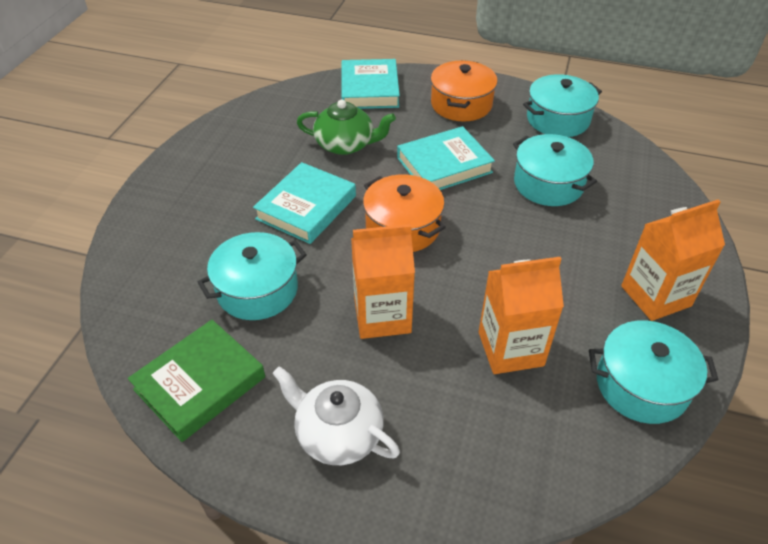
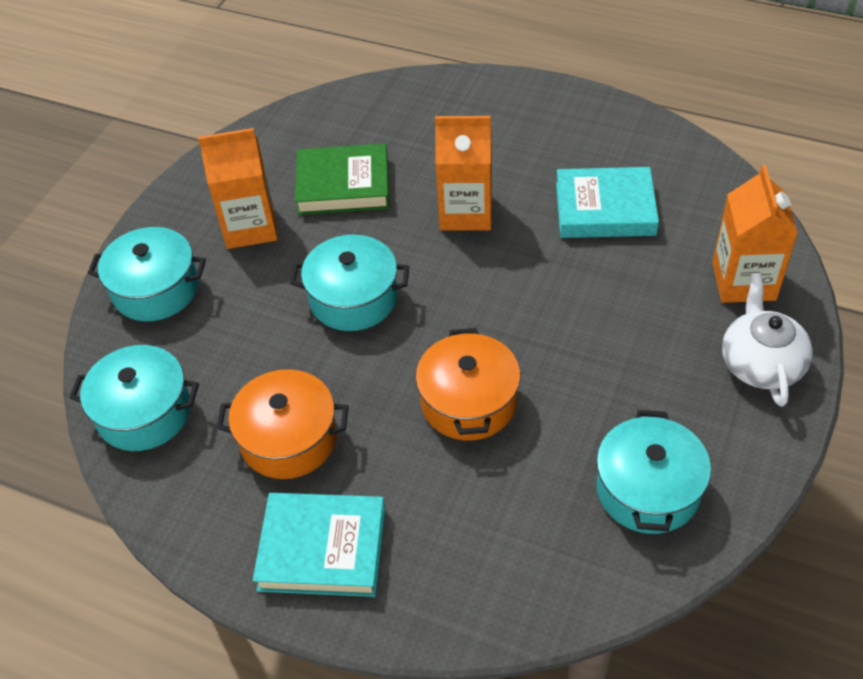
green teapot: [297,99,396,155] = 1 -> none = 0
turquoise book: [253,162,356,244] [341,59,400,109] [397,126,495,190] = 3 -> [253,493,385,597] [556,167,659,238] = 2

